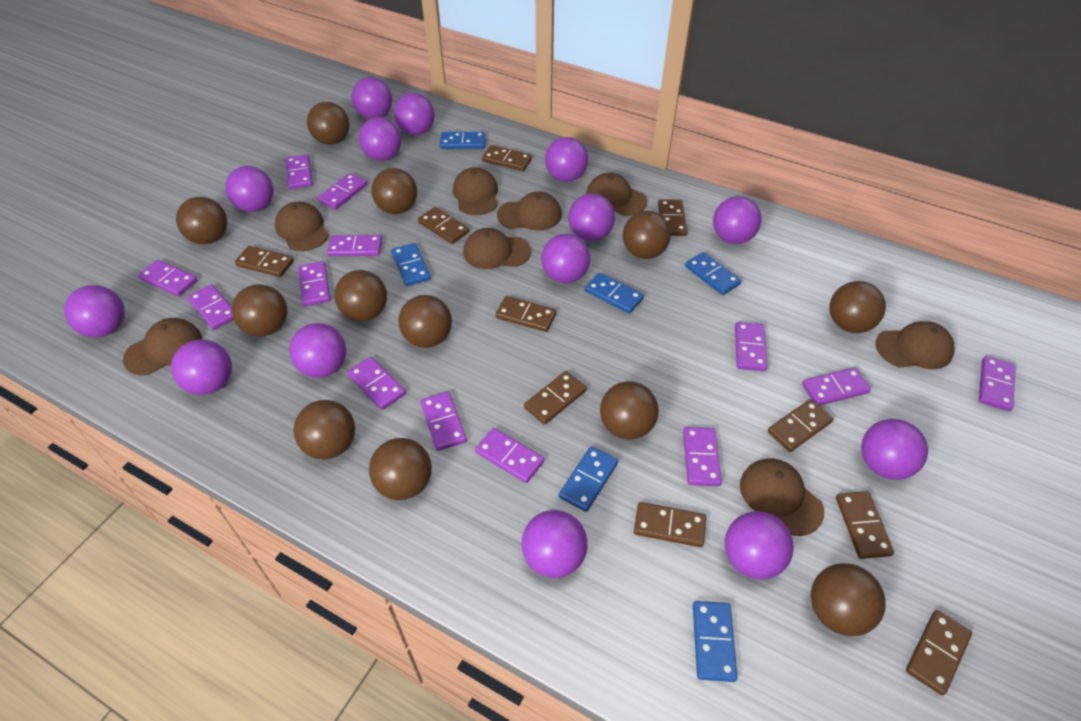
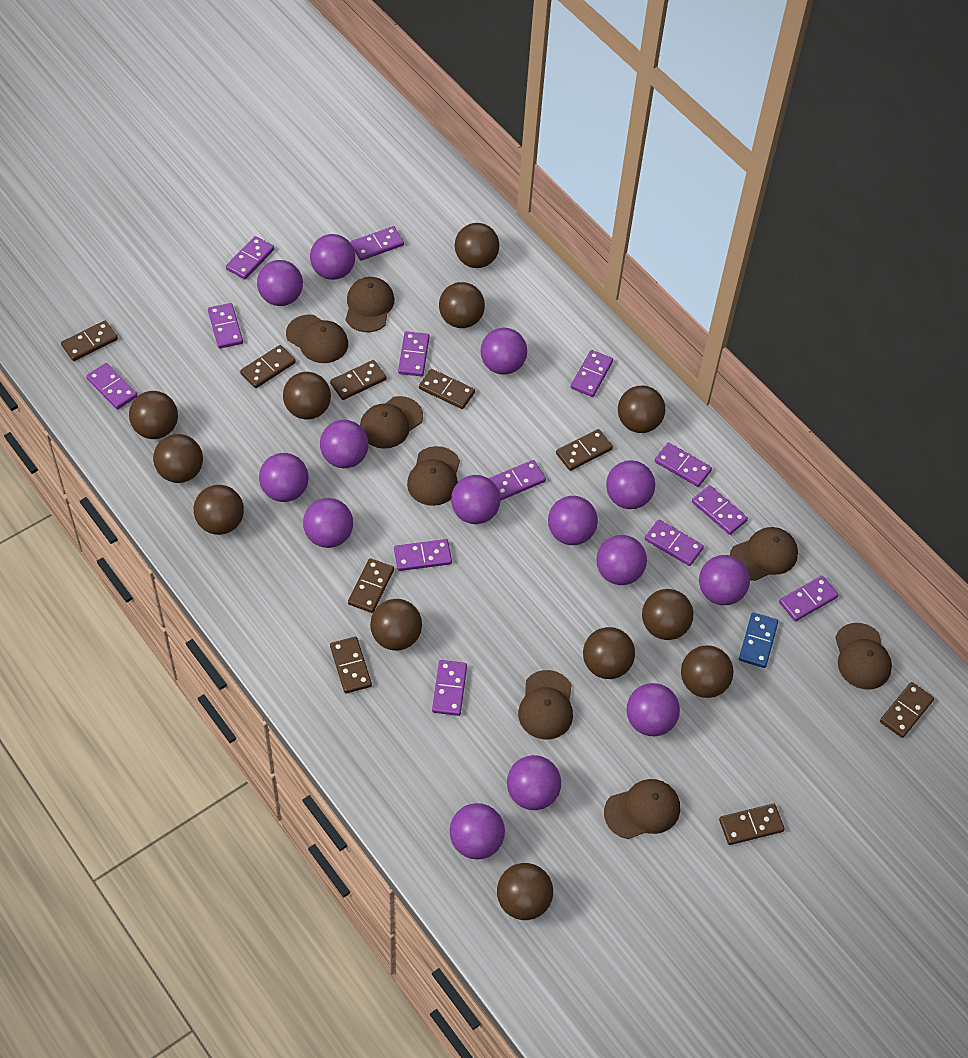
blue domino: [391,243,431,286] [440,132,486,149] [559,446,618,512] [585,273,644,314] [685,252,741,295] [693,601,738,682] = 6 -> [739,612,778,668] = 1
brown domino: [235,246,294,277] [418,207,469,244] [482,145,532,171] [496,296,556,332] [524,371,587,425] [634,502,706,547] [658,200,688,236] [768,399,833,452] [836,491,894,559] [906,610,972,695] = 10 -> [61,321,118,361] [240,345,296,388] [330,360,387,400] [330,637,372,693] [348,558,394,613] [419,369,475,409] [556,429,613,471] [719,804,785,845] [880,682,934,738] = 9

